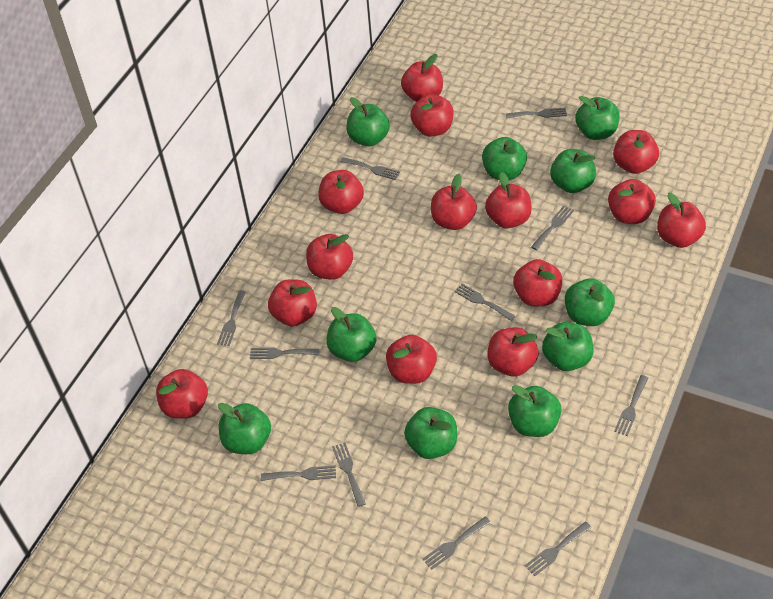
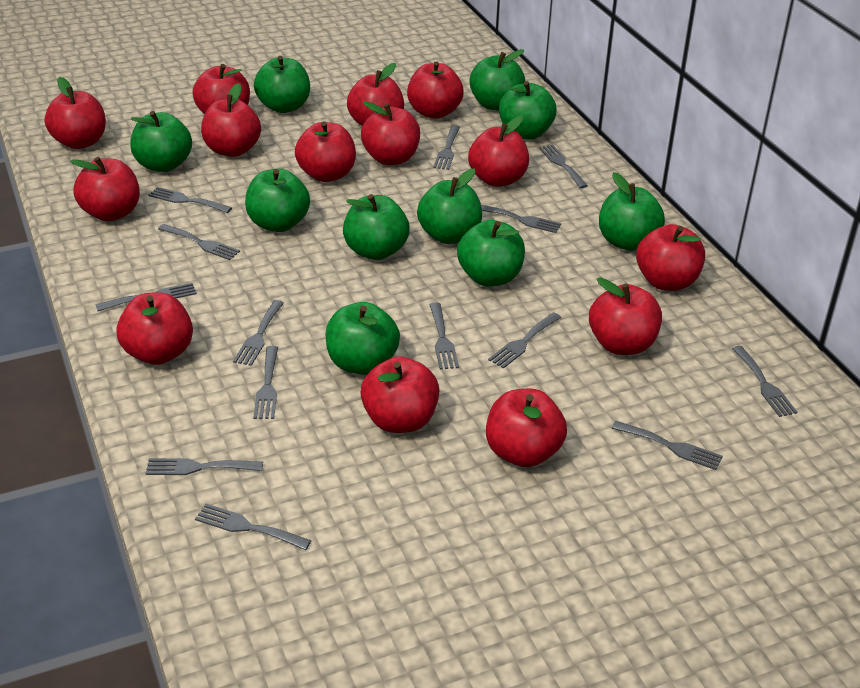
grey fork: [217,290,246,346] [250,347,320,359] [261,465,336,481] [332,442,366,507] [340,157,400,180] [423,516,491,570] [454,284,516,321] [506,108,567,118] [525,522,591,576] [531,206,574,250] [614,375,648,436] = 11 -> [95,283,197,311] [145,458,263,475] [148,187,232,213] [158,224,240,260] [195,504,312,550] [233,300,284,366] [253,346,278,419] [429,302,459,370] [433,125,460,170] [481,205,561,233] [488,312,561,369] [539,145,588,188] [612,421,723,470] [732,346,797,417] = 14

